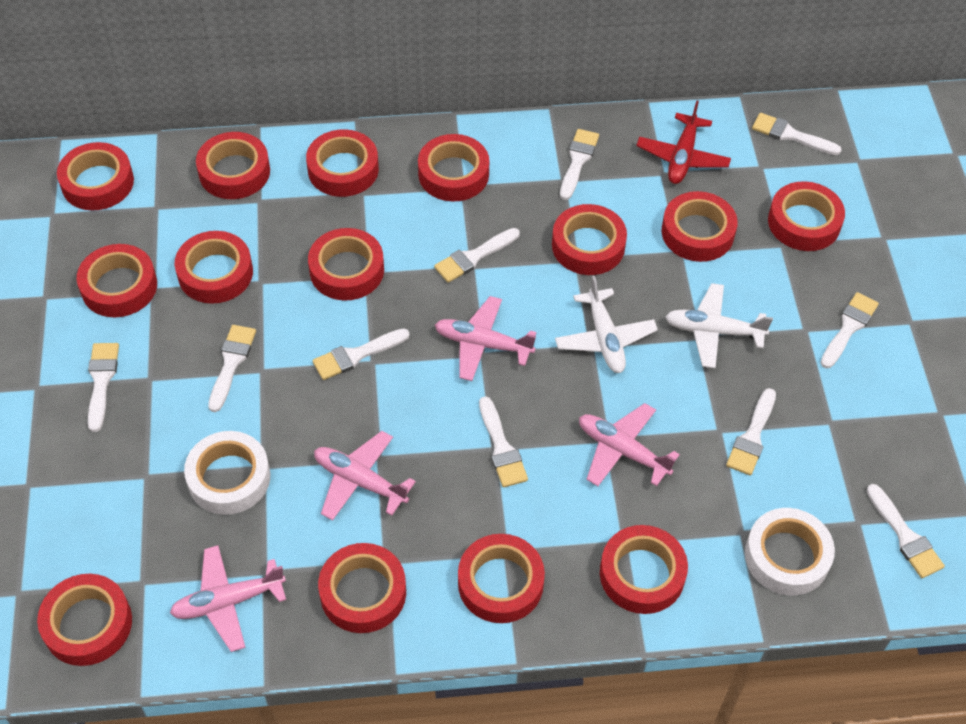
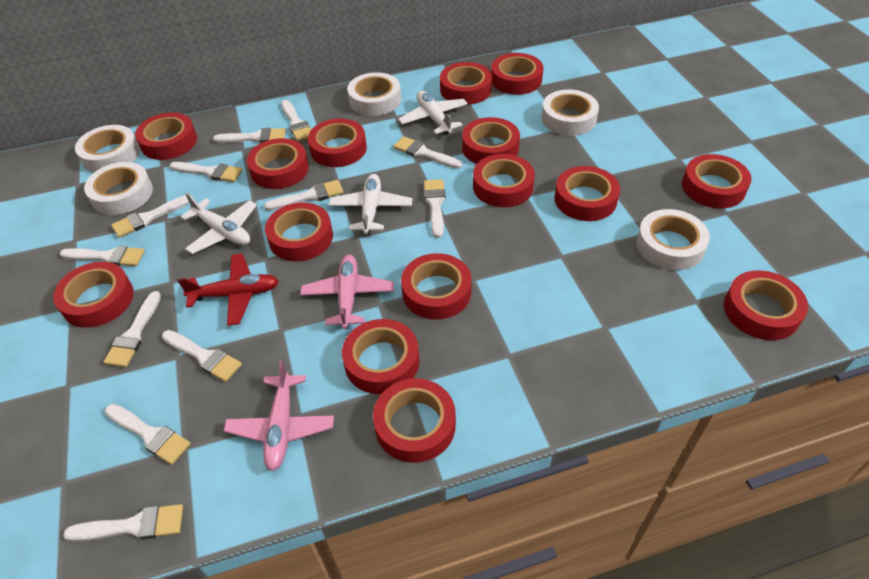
pink plane: [170,545,286,652] [314,431,416,521] [435,296,536,381] [579,403,680,486] = 4 -> [224,360,334,471] [300,254,394,329] = 2
red tape: [37,574,132,666] [57,142,134,210] [77,244,157,317] [175,231,253,304] [196,132,270,199] [306,129,379,197] [308,228,384,301] [318,543,406,633] [418,134,489,202] [458,534,545,623] [552,204,627,275] [600,525,688,614] [661,191,738,262] [768,181,845,251] = 14 -> [53,262,134,328] [135,113,197,160] [247,138,309,189] [265,203,333,261] [308,119,367,167] [342,319,420,394] [373,378,456,463] [401,253,472,320] [440,62,492,105] [462,117,520,164] [473,154,535,207] [491,53,543,95] [555,166,620,221] [682,154,751,209] [724,270,808,340] = 15
white brush: [88,343,119,432] [208,325,256,412] [313,328,409,380] [434,228,520,283] [479,396,528,487] [560,129,599,200] [726,388,776,475] [752,113,842,155] [821,292,879,368] [867,484,945,578] = 10 -> [60,246,145,266] [63,504,183,542] [103,291,161,367] [105,404,191,465] [111,195,189,238] [162,330,242,382] [170,162,242,182] [213,128,286,143] [264,180,344,210] [281,100,311,141] [393,136,462,169] [424,179,446,238] = 12
white plane: [555,276,658,373] [665,283,773,368] = 2 -> [181,193,257,254] [329,174,412,234] [398,91,468,135] = 3
white tape: [184,431,270,515] [745,508,835,595] = 2 -> [75,125,140,172] [84,162,153,215] [347,72,401,116] [541,89,599,136] [636,209,710,270] = 5

